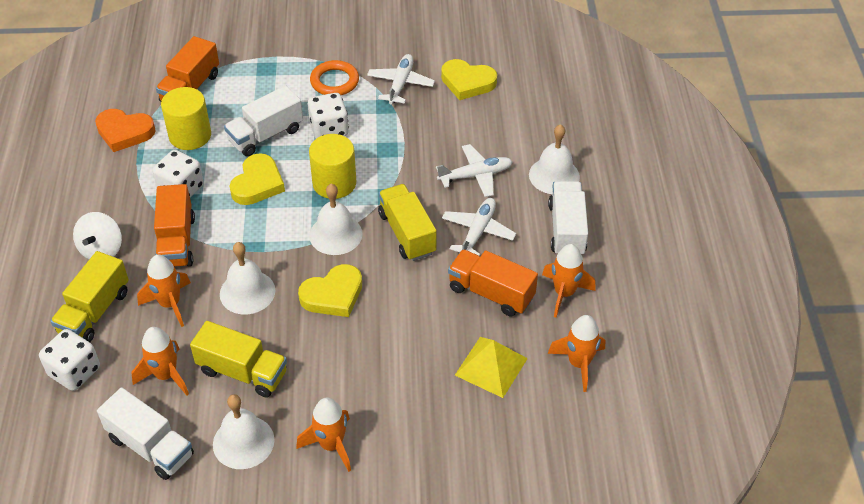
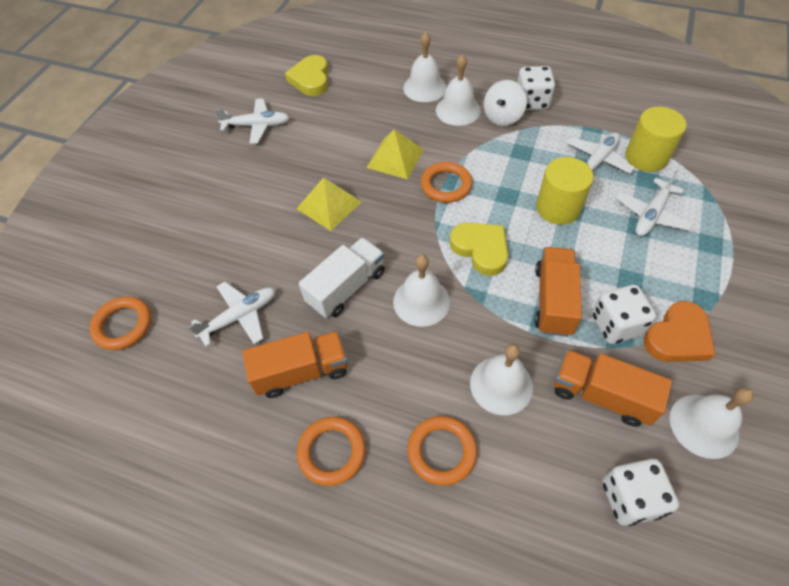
orange ring: [310,60,359,95] = 1 -> [89,296,151,350] [297,417,366,486] [407,416,477,486] [421,162,472,203] = 4
orange rocket: [131,327,189,396] [137,255,191,327] [296,398,351,472] [542,244,596,318] [547,315,605,392] = 5 -> none = 0
white bell: [213,394,274,469] [220,242,275,314] [309,184,363,255] [529,124,580,194] = 4 -> [393,254,450,327] [403,32,447,102] [436,54,481,126] [470,344,533,415] [670,388,754,459] = 5
white plane: [367,54,435,104] [436,144,513,197] [442,198,516,256] = 3 -> [188,282,276,346] [215,98,290,144] [567,133,635,183] [616,171,693,236] = 4
white truck: [97,387,194,480] [224,86,303,157] [548,181,588,254] = 3 -> [299,237,385,318] = 1
yellow heart: [230,153,285,205] [298,264,362,317] [441,59,497,100] = 3 -> [285,55,328,96] [450,223,508,276] = 2
yellow pyramid: [455,337,528,398] = 1 -> [296,177,362,231] [366,130,424,180] = 2
yellow truck: [50,251,129,342] [190,321,287,398] [378,184,437,261] = 3 -> none = 0

